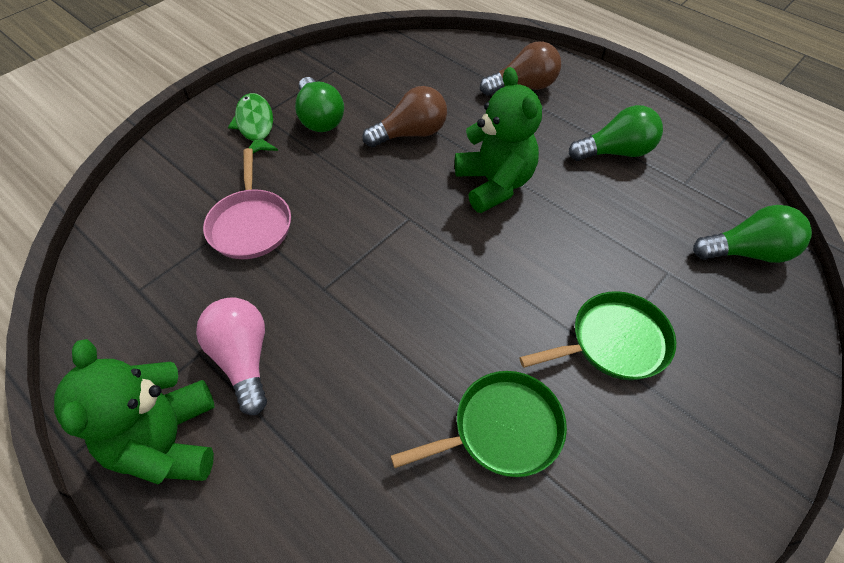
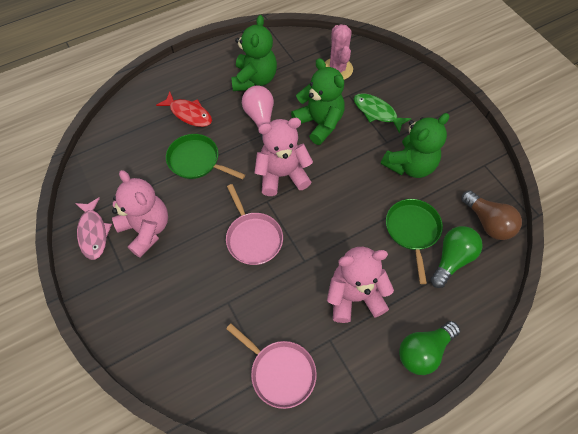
brown light bulb: [363,86,447,147] [480,41,561,96] = 2 -> [461,190,522,240] = 1
green light bulb: [295,77,344,132] [569,105,663,161] [693,205,812,263] = 3 -> [399,321,460,375] [430,226,483,288] = 2
green teddy bear: [54,339,215,485] [455,67,542,213] = 2 -> [231,15,277,91] [291,58,345,145] [381,113,449,178] = 3
pink cactus: none = 0 -> [325,24,353,80] = 1
pink fish: none = 0 -> [75,197,112,260] = 1
pink pan: [203,148,291,259] = 1 -> [226,184,283,265] [226,324,317,409] = 2
pink teddy bear: none = 0 -> [112,170,168,258] [254,118,313,196] [327,247,394,323] = 3
red fish: none = 0 -> [156,92,212,127] = 1

